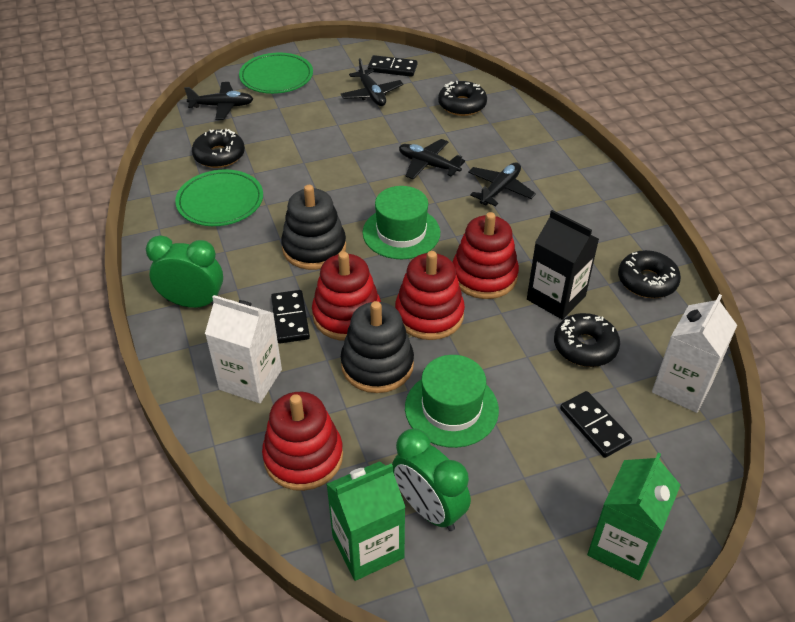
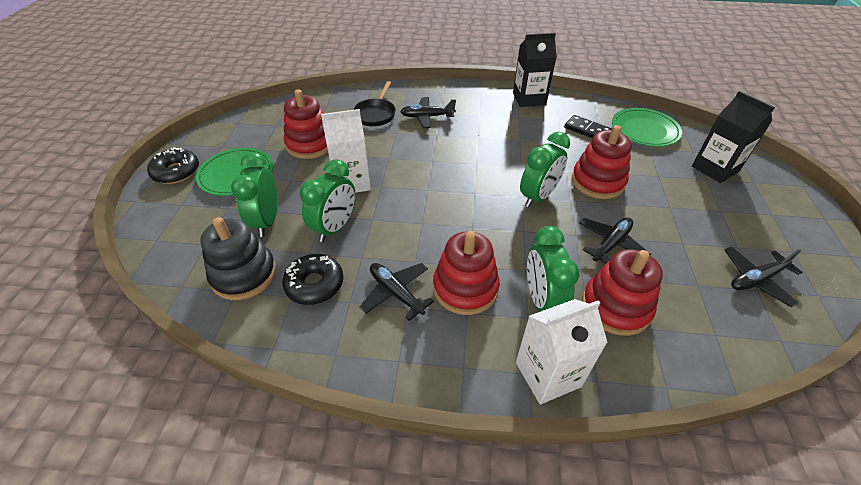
black carton: [527,210,599,320] = 1 -> [513,33,557,107] [692,91,775,183] = 2
black domino: [271,290,310,343] [368,55,418,77] [560,391,632,458] = 3 -> [564,115,612,138] = 1
black donut: [192,129,245,168] [438,81,487,116] [554,313,620,367] [618,250,681,298] = 4 -> [147,147,199,184] [282,254,343,305] = 2
black pan: none = 0 -> [352,81,396,126] = 1
black stacking toy: [281,185,346,270] [341,301,414,393] = 2 -> [200,217,276,300] = 1
green carton: [327,461,405,581] [587,453,681,580] = 2 -> none = 0
green clock: [146,235,223,308] [392,429,471,531] = 2 -> [231,152,277,237] [300,159,356,242] [520,132,570,207] [527,226,579,312] = 4
green hat: [363,186,440,259] [405,355,499,448] = 2 -> none = 0

